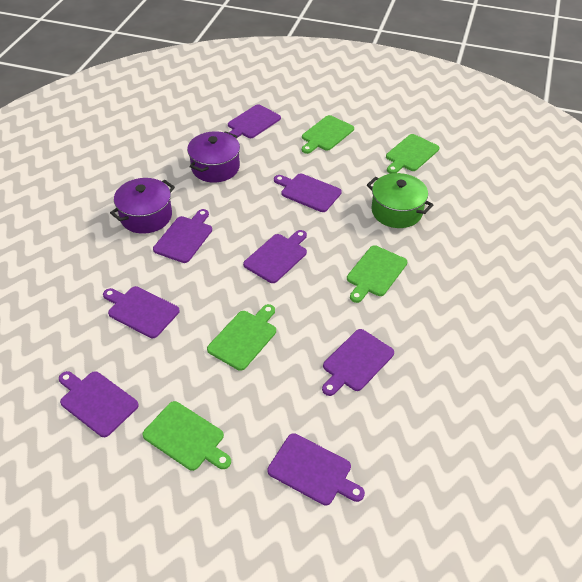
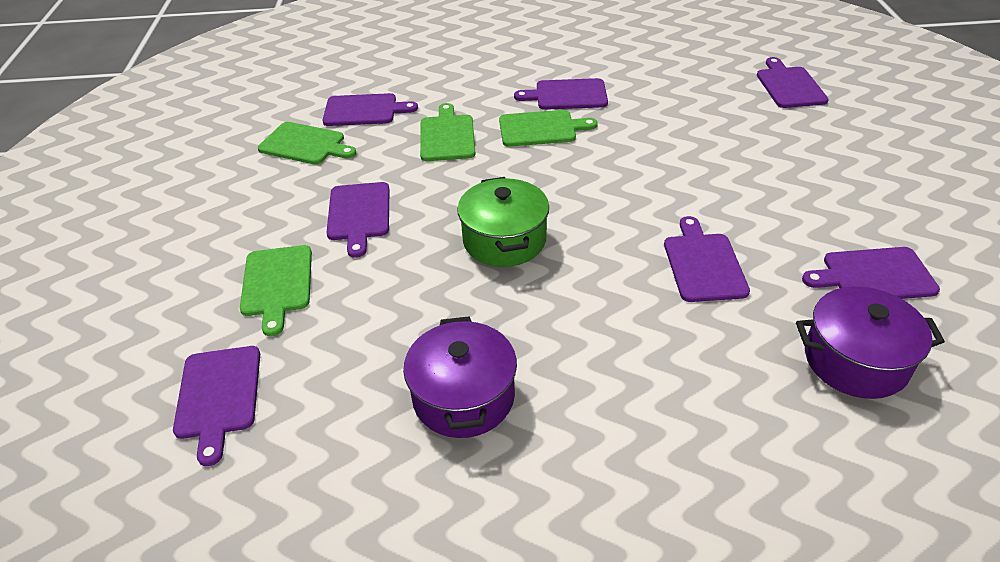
green cutting board: [142,401,231,471] [207,304,276,371] [302,115,354,154] [347,245,407,303] [386,134,439,174] = 5 -> [240,245,312,336] [258,122,356,165] [420,103,476,161] [499,110,598,147] = 4
purple cutting board: [59,371,139,437] [103,286,180,338] [153,209,212,263] [228,104,281,138] [243,230,307,283] [267,433,365,506] [274,173,342,212] [322,329,394,396] = 8 -> [173,346,260,466] [323,93,418,126] [326,182,390,258] [514,78,608,110] [664,216,750,302] [757,57,829,108] [802,247,940,299] = 7

